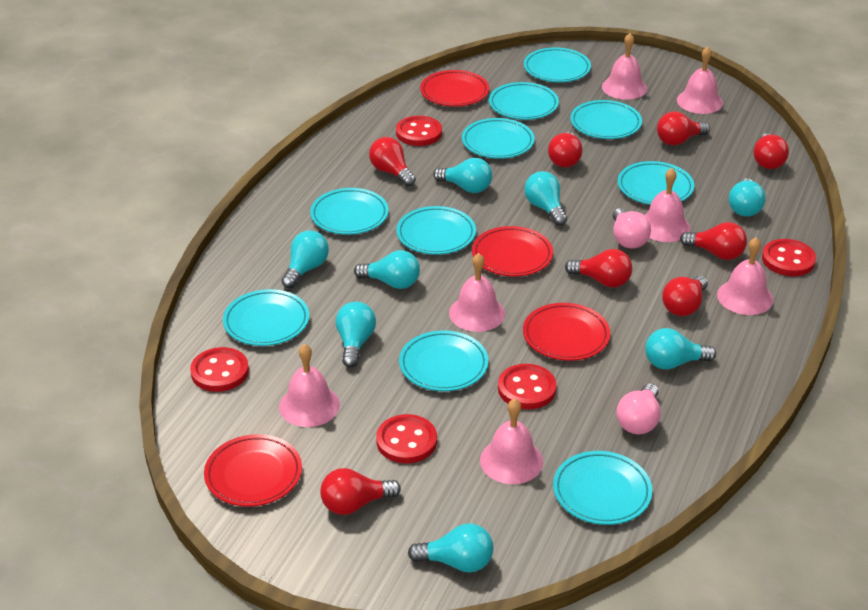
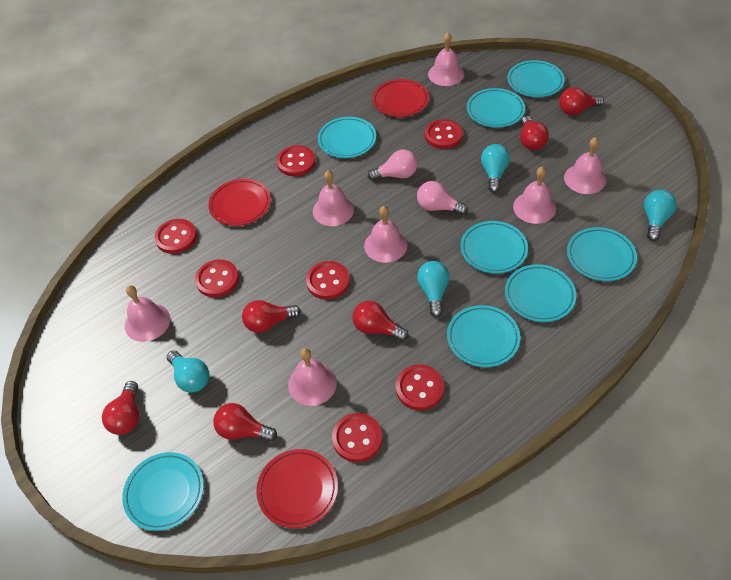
red button: [190,347,249,392] [376,414,437,463] [396,116,442,146] [498,364,557,409] [762,239,816,276] = 5 -> [154,219,197,254] [195,259,239,297] [277,145,315,176] [306,261,350,300] [332,413,383,462] [396,364,444,410] [425,119,463,149] = 7
red light bulb: [320,468,401,515] [369,137,416,187] [548,132,583,167] [565,249,633,287] [657,112,710,145] [662,276,708,316] [680,222,747,260] [753,133,789,169] = 8 -> [102,381,139,435] [213,403,277,442] [242,300,301,333] [352,301,409,341] [520,116,549,150] [559,87,604,115] = 6
red plate: [204,434,302,507] [420,70,489,107] [472,226,553,277] [523,303,610,361] = 4 -> [208,179,271,226] [256,449,338,528] [372,79,429,117] = 3
turquoise light bulb: [281,230,329,288] [336,302,376,368] [354,250,420,289] [408,523,494,573] [433,158,492,193] [524,171,567,226] [645,328,716,370] [729,178,766,217] = 8 -> [167,350,209,393] [417,261,450,317] [481,144,510,193] [644,189,677,241] = 4
turquoise plate: [223,289,309,346] [310,188,389,235] [396,206,476,255] [399,330,488,391] [462,118,535,159] [489,82,559,120] [524,47,591,82] [553,451,652,525] [570,100,642,139] [618,161,694,205] = 10 -> [122,452,204,531] [318,117,376,158] [447,305,520,367] [460,221,528,274] [467,88,525,128] [505,264,576,322] [507,60,565,97] [567,227,637,281] = 8

